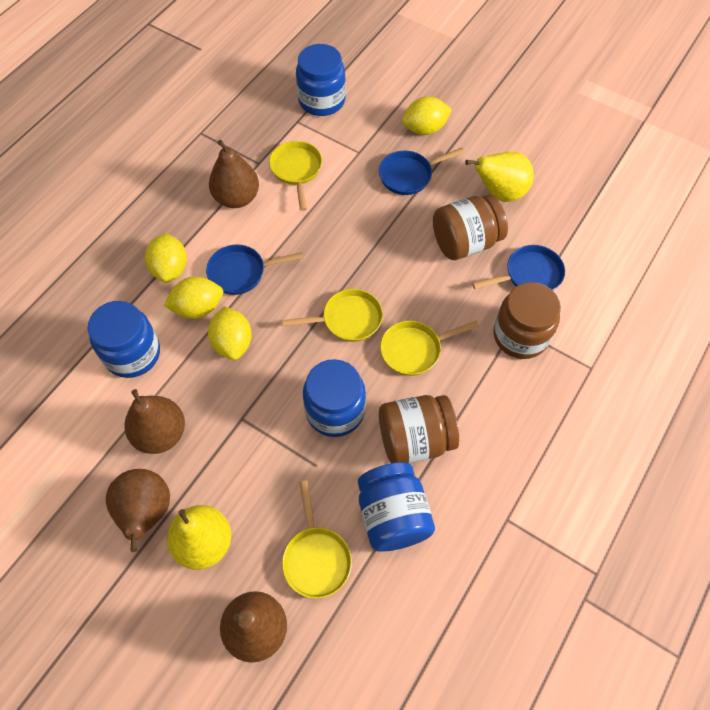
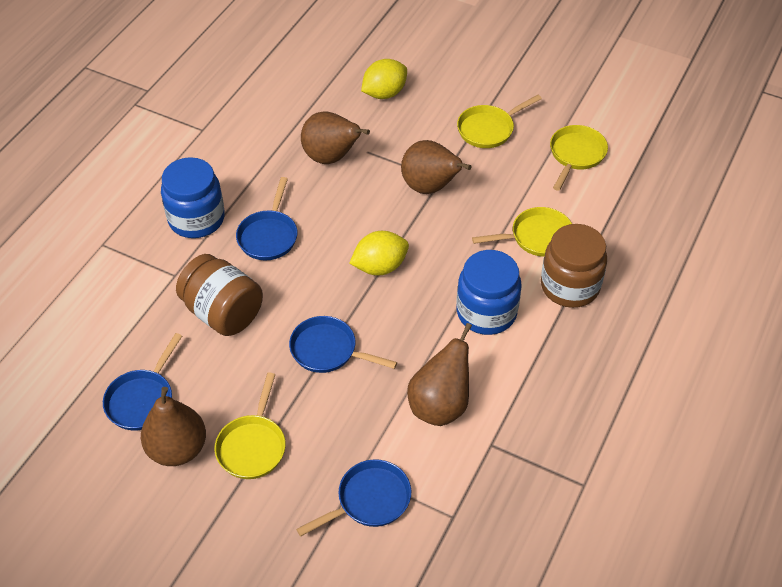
blue jar: [88,301,160,378] [296,44,346,116] [303,359,366,437] [358,462,435,552] = 4 -> [161,157,225,238] [457,250,522,335] = 2
blue pan: [206,244,303,295] [379,148,465,195] [472,245,565,290] = 3 -> [103,333,182,430] [236,177,298,260] [289,316,397,373] [296,459,411,536] = 4
brown jar: [379,395,459,463] [433,194,508,260] [493,282,561,359] = 3 -> [176,254,263,336] [541,224,607,308] = 2
yellow lemon: [145,233,187,283] [163,277,223,319] [208,306,252,360] [402,97,452,135] = 4 -> [349,231,409,275] [361,59,407,99] = 2
yellow pear: [167,505,231,570] [465,152,534,202] = 2 -> none = 0

